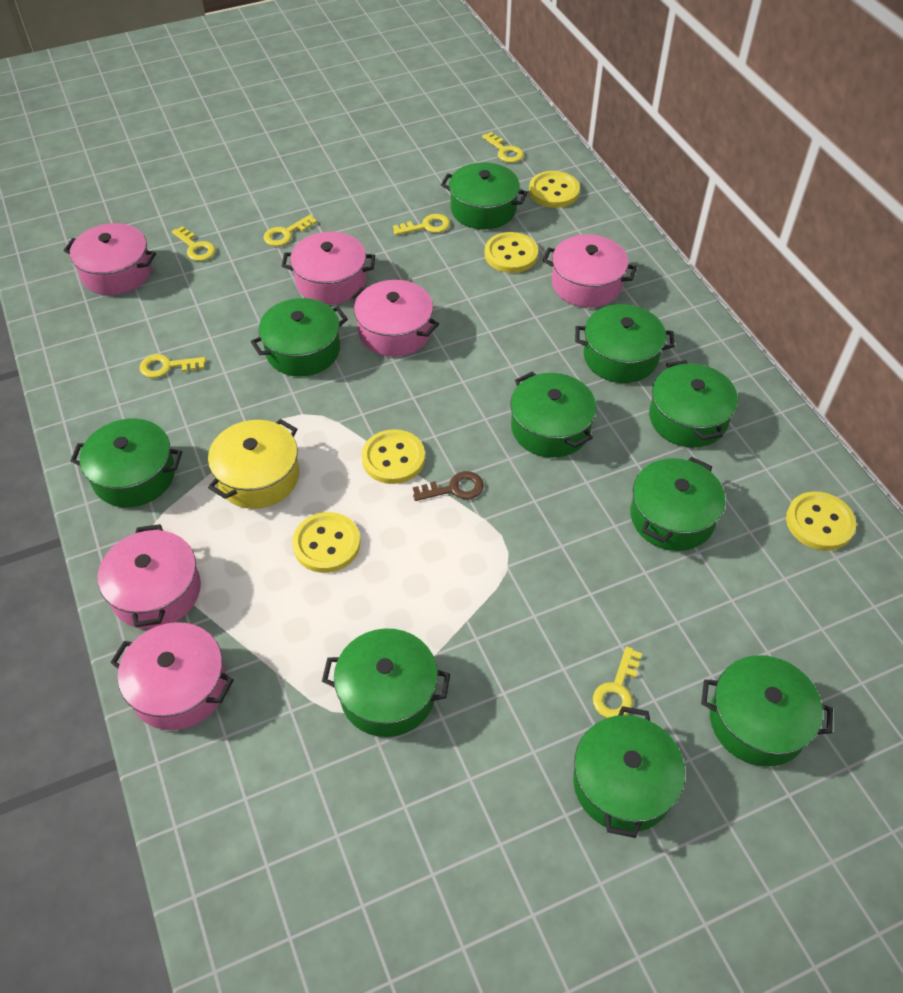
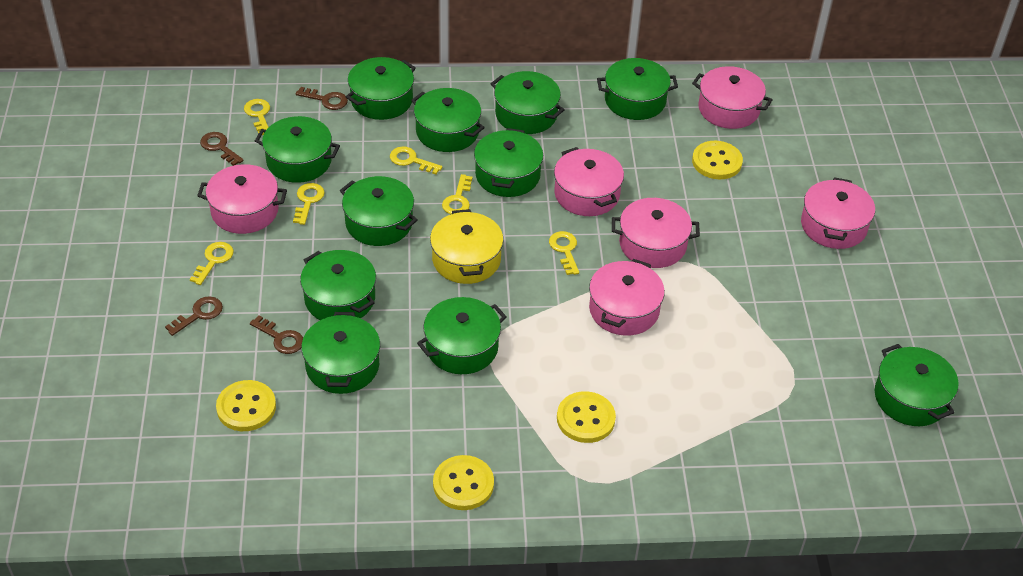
brown key: [413,471,484,501] = 1 -> [165,296,223,336] [200,132,244,166] [250,316,303,354] [295,87,348,110] = 4
green pot: [70,419,182,507] [251,298,348,376] [322,629,450,737] [441,162,528,230] [510,371,596,458] [573,706,685,838] [575,304,675,383] [630,457,726,551] [649,360,738,448] [701,655,833,767] = 10 -> [255,116,340,183] [300,250,376,320] [301,312,380,394] [340,176,418,246] [346,57,416,120] [411,88,485,152] [417,297,506,374] [474,128,543,197] [491,71,565,134] [597,58,678,120] [875,344,959,426] = 11
yellow button: [292,512,360,573] [361,429,425,484] [485,232,538,273] [529,171,580,208] [786,492,856,551] = 5 -> [216,380,276,431] [433,455,494,510] [557,391,616,443] [692,141,743,179] = 4

